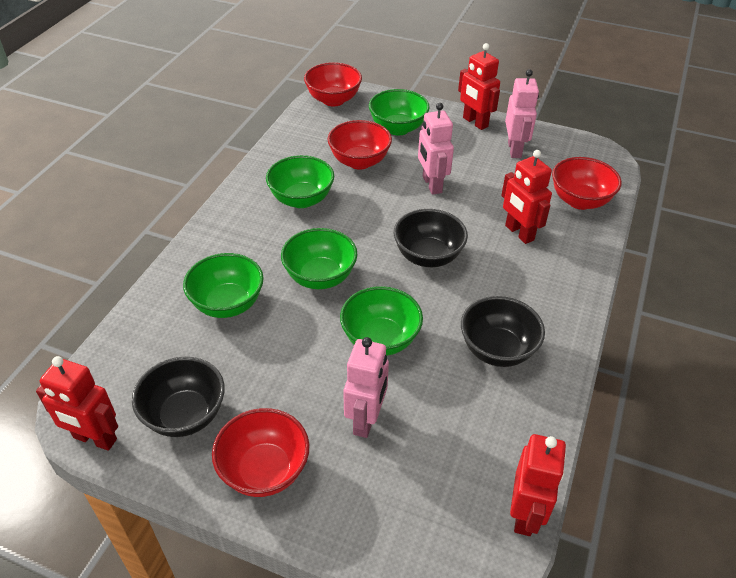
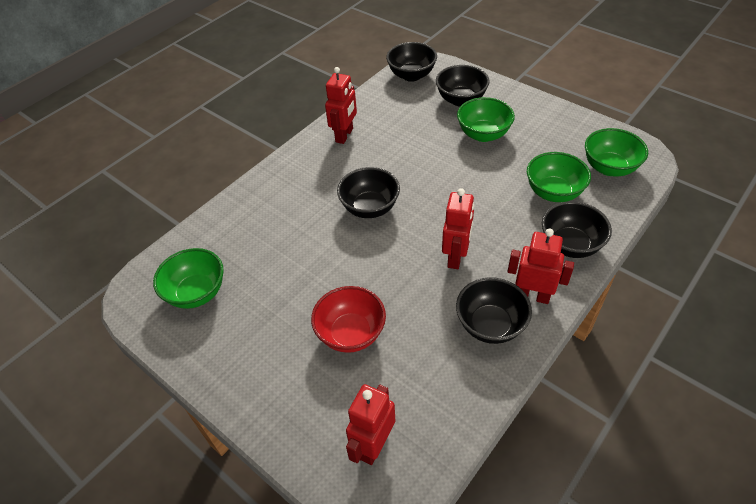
black bowl: [132,357,225,437] [394,209,468,267] [461,296,545,367] = 3 -> [337,167,400,218] [386,42,437,82] [436,65,490,106] [456,277,532,344] [542,201,612,258] = 5
green bowl: [183,253,264,318] [266,155,334,208] [281,228,357,289] [340,286,423,356] [369,89,430,136] = 5 -> [153,248,224,309] [457,97,515,142] [527,152,591,202] [585,128,648,176] = 4
pink robot: [343,337,389,438] [418,103,454,195] [505,69,539,158] = 3 -> none = 0
red bowl: [212,408,309,497] [304,62,362,107] [328,120,392,170] [552,157,622,210] = 4 -> [311,286,386,353] = 1

